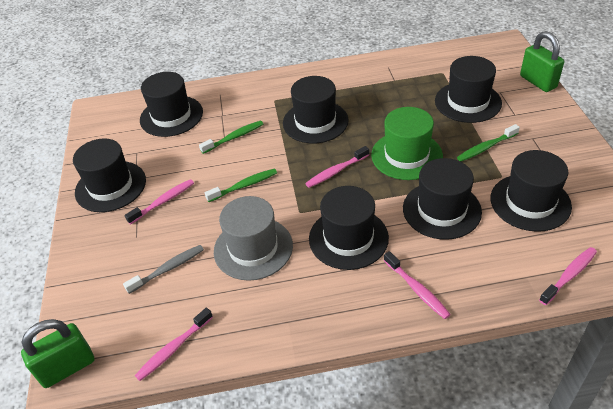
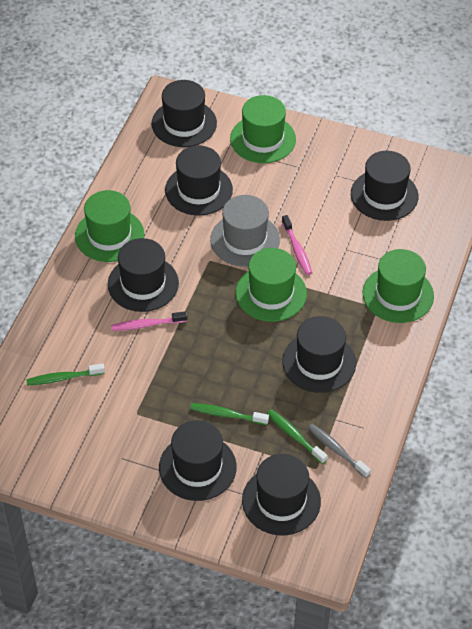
green hat: [371,107,443,180] = 1 -> [75,190,144,262] [230,95,296,163] [236,248,307,322] [363,249,434,323] = 4
green padlock: [21,319,95,388] [520,31,564,92] = 2 -> none = 0
pink toothbrush: [124,179,194,225] [135,308,213,381] [305,146,369,188] [384,251,451,319] [539,247,597,305] = 5 -> [111,311,187,331] [281,215,312,275] = 2

